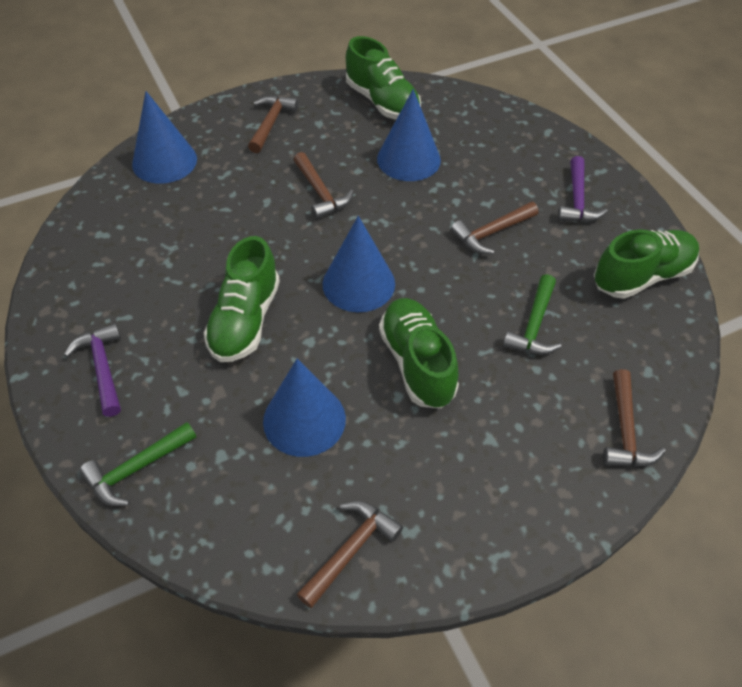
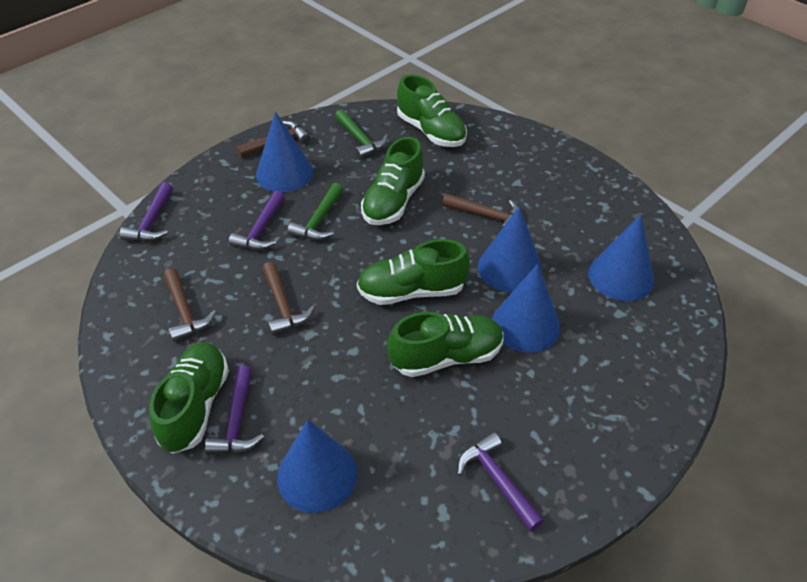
blue cone: [132,91,197,184] [263,359,346,457] [323,216,395,312] [377,89,441,181] = 4 -> [256,111,313,193] [277,420,357,513] [478,206,542,292] [492,264,560,353] [588,215,654,301] = 5
brown hammer: [248,96,299,153] [293,152,354,219] [297,501,403,608] [451,202,539,254] [603,369,666,467] = 5 -> [163,268,216,342] [236,121,311,158] [262,262,314,335] [442,193,518,230] = 4
green shoe: [203,236,280,362] [346,36,421,119] [379,298,459,409] [594,229,699,299] = 4 -> [150,342,229,454] [357,239,470,305] [361,137,425,225] [387,312,504,377] [397,75,467,147] = 5
purple hammer: [64,323,121,417] [558,156,608,222] = 2 -> [120,182,173,242] [205,365,264,454] [229,191,285,250] [457,432,544,532] = 4

